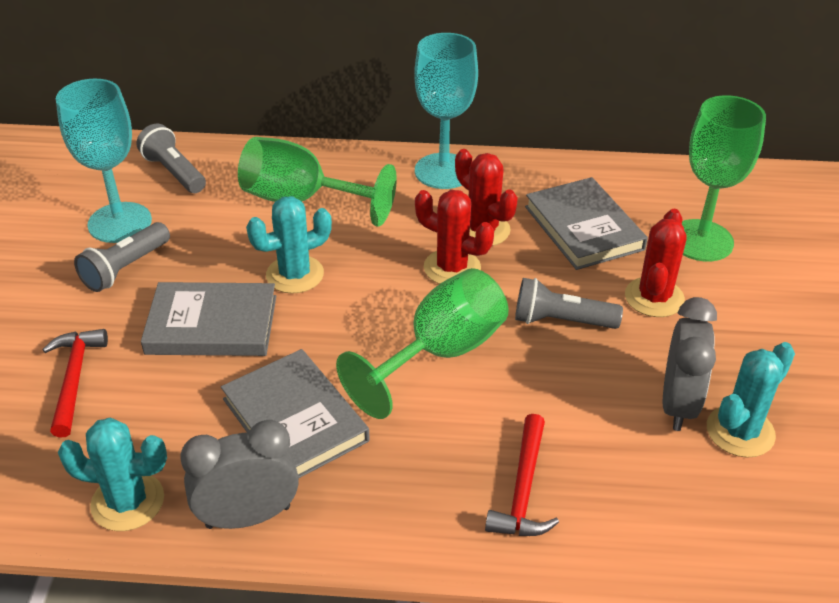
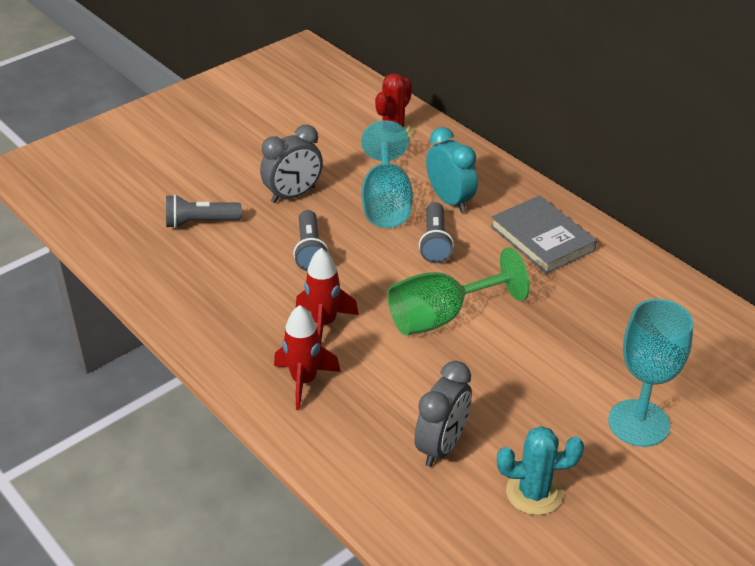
green goblet: [238,137,397,227] [336,268,509,419] [682,95,766,261] = 3 -> [388,247,530,335] = 1
grey book: [141,282,276,356] [221,349,370,478] [525,177,648,270] = 3 -> [490,195,597,274] = 1
red cactus: [415,190,494,284] [455,149,518,246] [625,209,686,317] = 3 -> [375,74,414,138] = 1
red hammer: [42,329,108,438] [485,414,559,536] = 2 -> none = 0
red rocket: none = 0 -> [274,305,341,410] [296,248,359,345] = 2
turquoise cactus: [58,418,167,531] [246,196,332,294] [707,342,795,458] = 3 -> [497,426,584,515] = 1
turquoise clock: none = 0 -> [426,127,478,213] = 1

